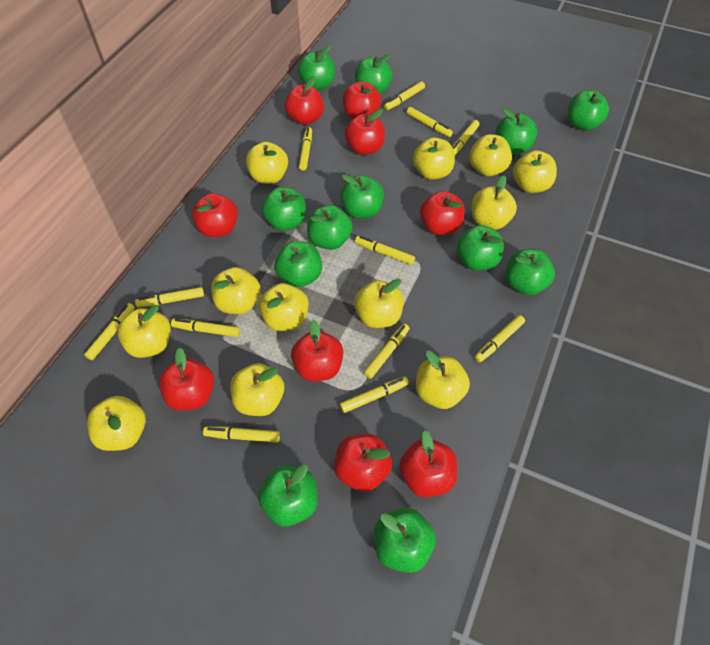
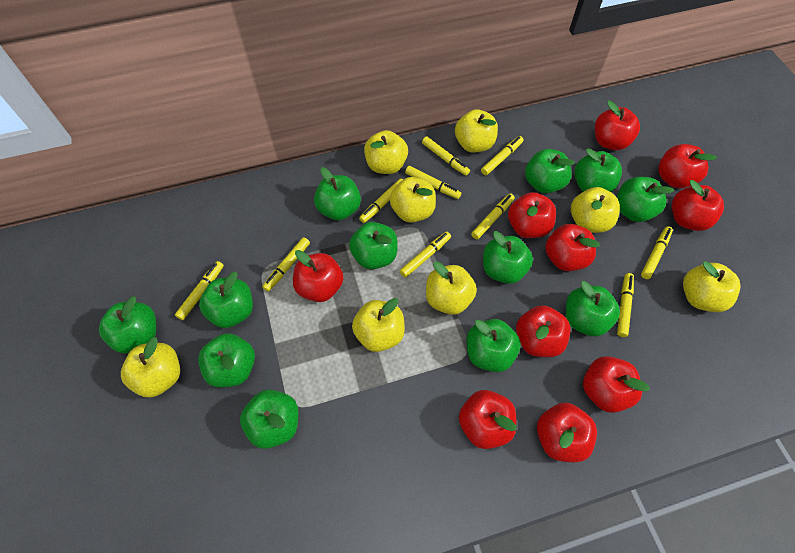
red apple: [159,348,214,411] [192,193,238,237] [285,76,324,125] [291,320,343,381] [334,434,392,492] [342,81,381,119] [345,109,385,155] [399,430,457,497] [420,191,465,235] = 9 -> [293,250,343,302] [459,390,516,449] [508,192,556,238] [516,305,571,357] [537,402,597,462] [545,224,600,271] [583,356,650,413] [595,101,640,150] [658,144,717,188] [672,180,724,231] = 10
yellow apple: [87,396,146,451] [117,305,171,358] [211,267,260,314] [230,363,284,416] [246,142,288,184] [259,283,309,331] [354,279,404,328] [413,137,455,180] [416,351,470,409] [469,134,512,176] [472,175,517,230] [513,150,557,193] = 12 -> [121,337,180,398] [352,298,405,352] [364,130,408,174] [390,177,436,222] [426,261,477,315] [455,109,498,153] [571,187,620,233] [683,261,741,312] = 8
yellow marker: [84,303,135,360] [135,287,204,308] [171,319,240,337] [203,426,280,443] [299,127,312,171] [340,376,409,413] [355,236,415,265] [364,324,410,379] [384,81,425,110] [406,107,453,137] [452,120,480,155] [474,315,525,363] = 12 -> [175,261,224,320] [262,237,310,292] [359,178,403,223] [400,232,451,278] [405,166,461,199] [422,137,470,176] [471,194,515,239] [481,136,524,175] [617,273,634,337] [641,226,673,279] = 10

